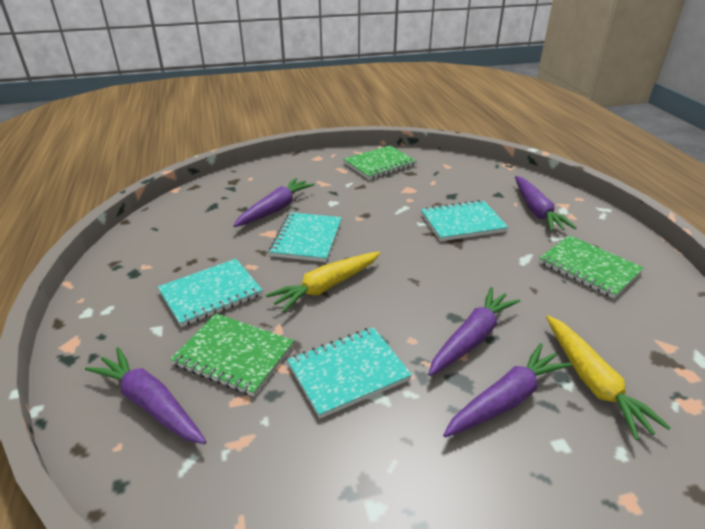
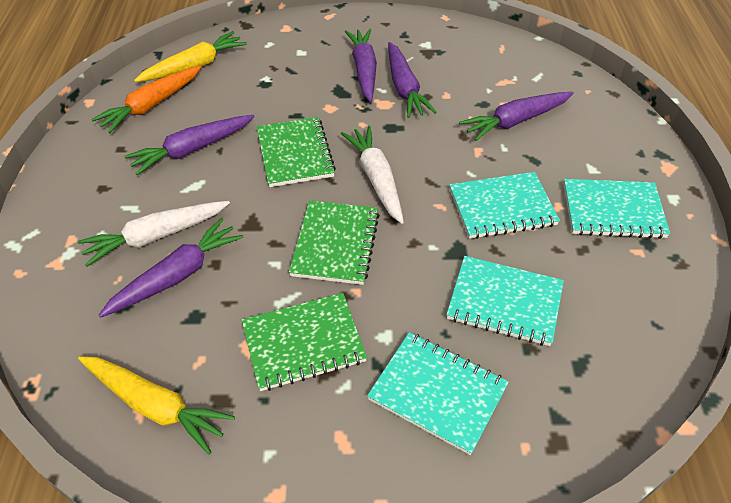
orange carrot: none = 0 -> [91,66,201,133] = 1
white carrot: none = 0 -> [78,201,230,266] [341,126,404,224] = 2

